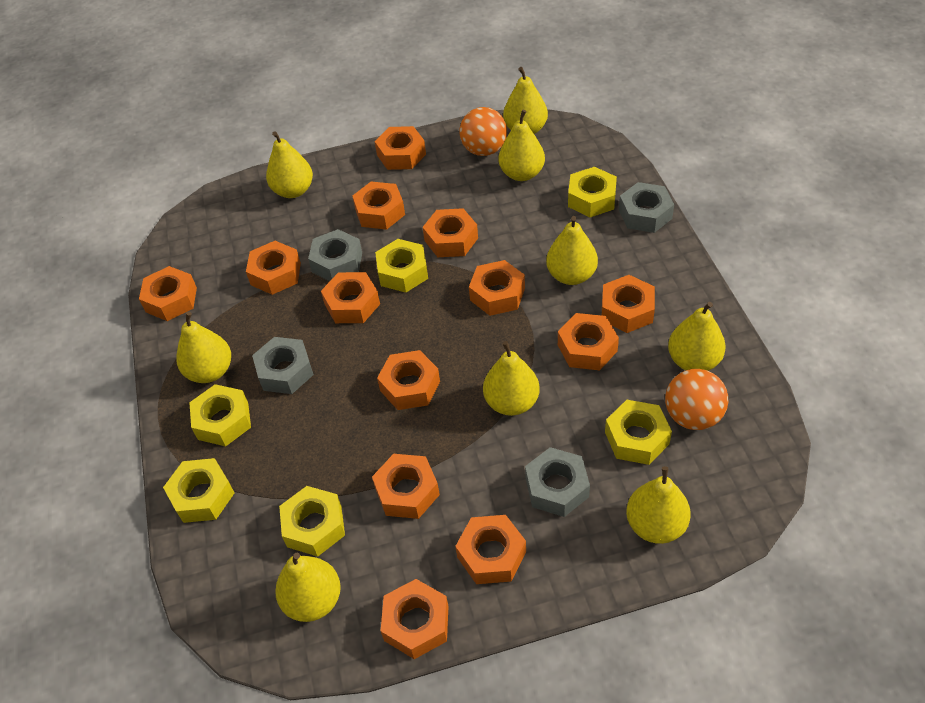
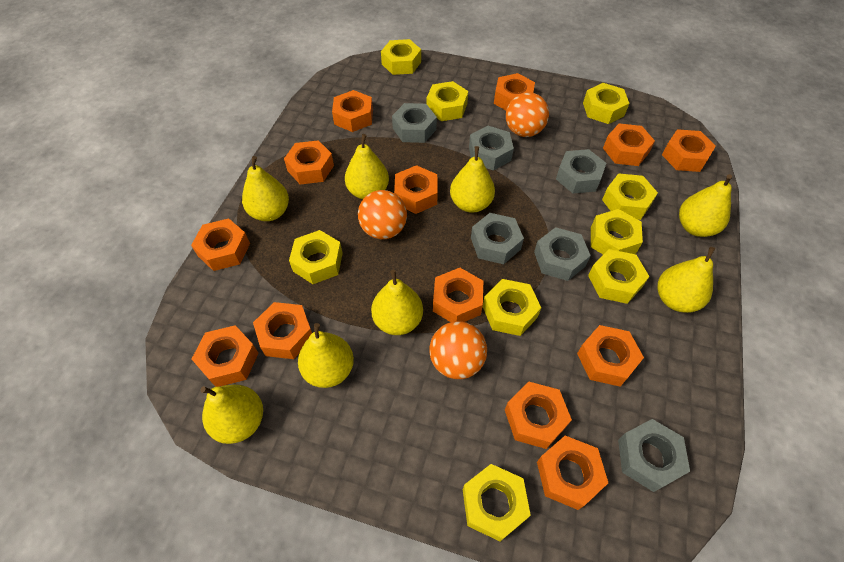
grey nut: [252,337,314,394] [308,229,362,281] [525,447,590,517] [619,182,674,233] = 4 -> [392,103,437,143] [469,126,514,171] [471,213,524,264] [534,227,591,281] [556,149,606,193] [618,419,690,492] = 6
orange ball: [459,107,507,156] [665,369,728,430] = 2 -> [358,190,407,239] [429,321,487,379] [506,92,549,137] = 3
yellow nut: [163,458,235,523] [189,384,251,446] [279,486,345,557] [375,239,428,293] [568,167,617,217] [605,400,672,465] = 6 -> [289,230,343,284] [381,39,421,75] [426,81,468,121] [463,464,531,541] [483,279,541,336] [583,83,629,124] [588,249,650,304] [591,209,643,255] [602,173,658,220] = 9
yellow pear: [176,312,231,383] [266,131,313,198] [275,553,341,622] [483,341,540,416] [499,110,545,181] [503,67,548,134] [546,216,598,285] [626,466,691,544] [668,302,726,371] = 9 -> [200,385,263,444] [242,156,289,221] [298,323,354,388] [345,134,389,199] [371,270,423,335] [450,146,495,213] [658,247,715,313] [679,174,732,237] = 8

